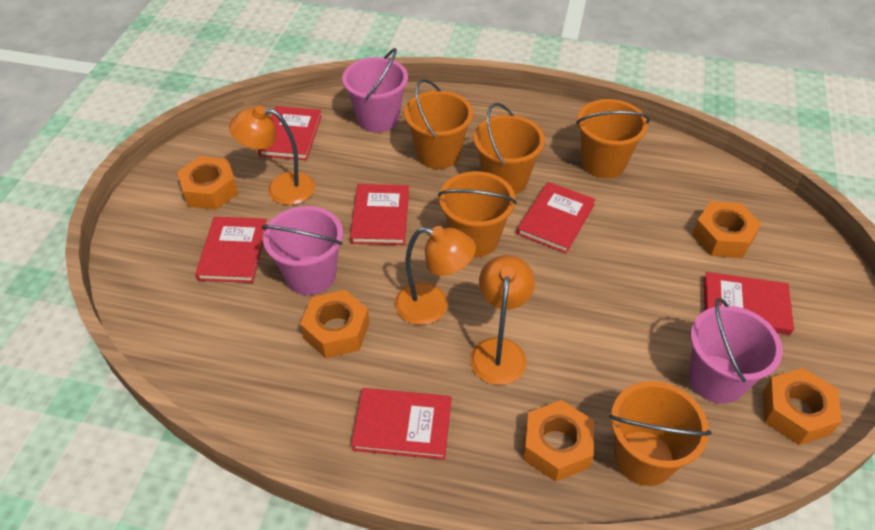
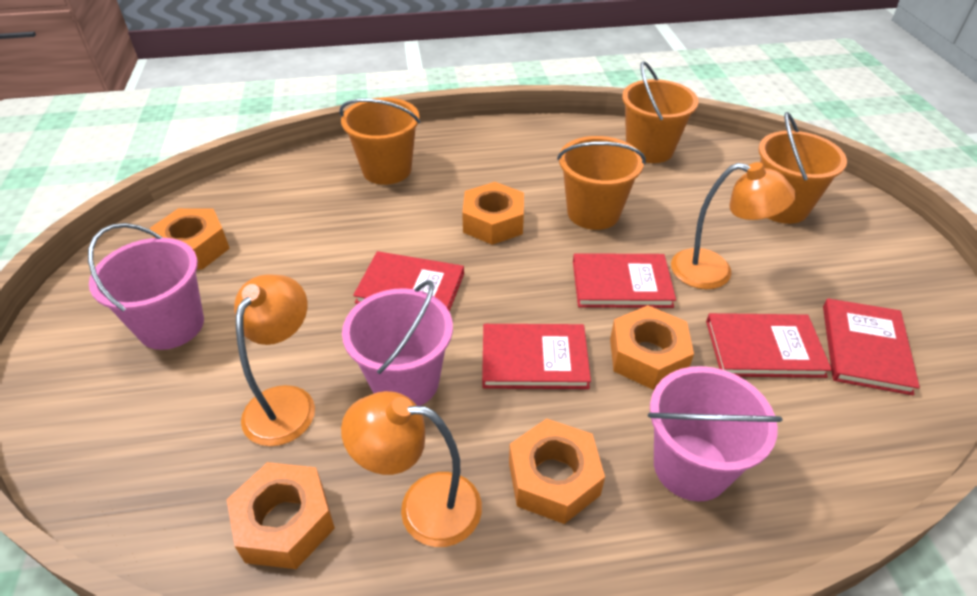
orange bucket: [404,79,473,169] [438,171,517,257] [474,103,545,194] [576,99,650,178] [609,381,712,486] = 5 -> [339,98,420,185] [557,136,646,230] [622,61,699,163] [759,112,847,224] = 4
red book: [195,217,268,283] [258,106,322,160] [350,184,409,245] [351,388,451,460] [517,182,596,253] [703,272,794,335] = 6 -> [353,251,464,312] [482,324,591,389] [573,253,676,308] [706,313,832,378] [823,299,920,395] = 5

